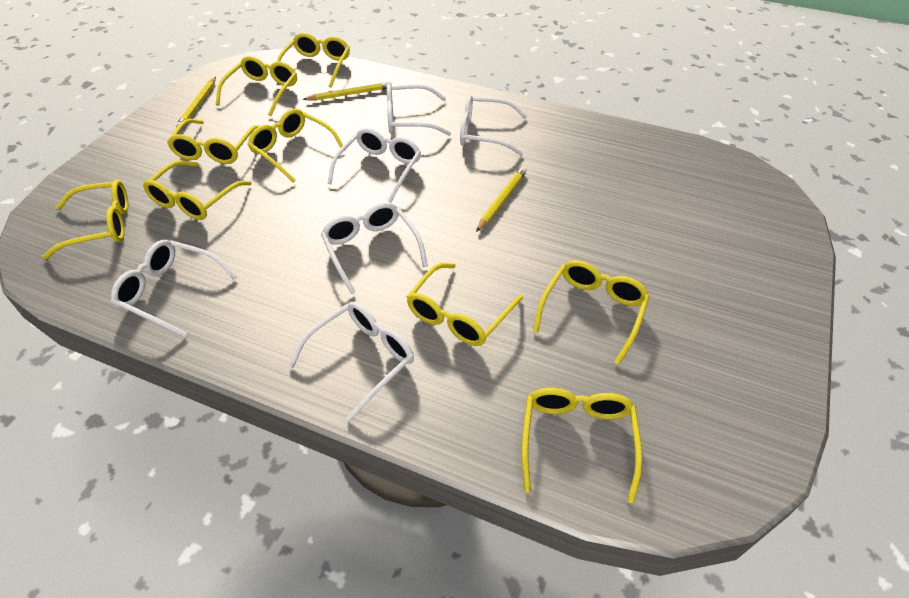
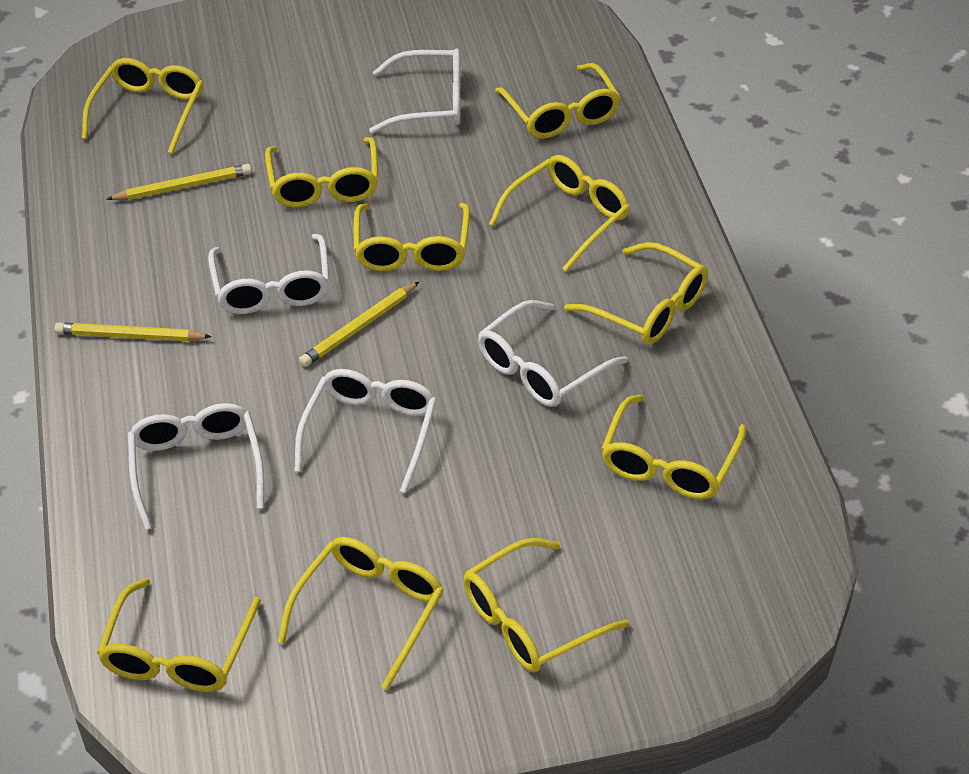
white glasses: [111,240,237,337] [288,302,414,422] [321,202,428,294] [327,128,421,203] [387,84,451,136] [460,94,528,156] = 6 -> [128,403,264,530] [208,234,330,314] [295,369,437,493] [369,48,461,134] [478,300,628,407] = 5
yellow glasses: [43,180,128,259] [143,160,252,220] [167,119,259,164] [216,56,297,116] [247,109,346,183] [277,33,350,88] [407,263,523,346] [522,388,643,504] [533,260,650,365] = 9 -> [82,58,204,154] [97,578,261,692] [265,137,378,207] [278,537,444,690] [353,203,470,271] [463,538,630,673] [489,155,630,272] [495,63,621,139] [564,242,708,345] [601,395,746,499] = 10

